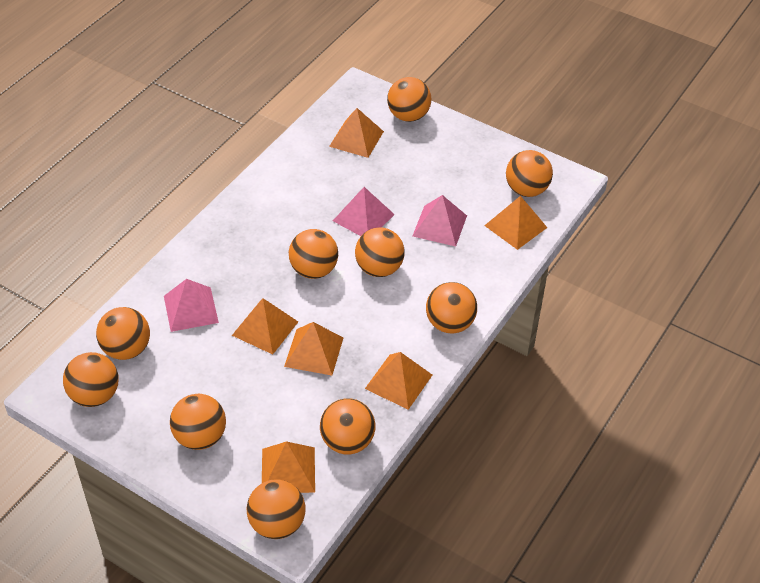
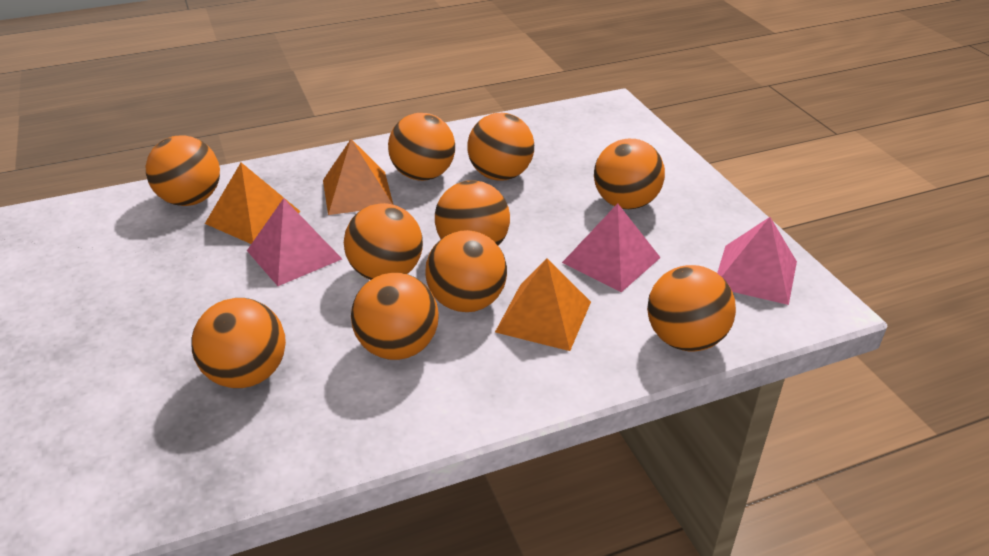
orange pyramid: [232,298,298,354] [262,441,315,493] [284,322,343,375] [329,108,384,158] [365,352,432,410] [484,196,548,250] = 6 -> [205,163,301,244] [323,139,393,215] [495,258,591,351] = 3

